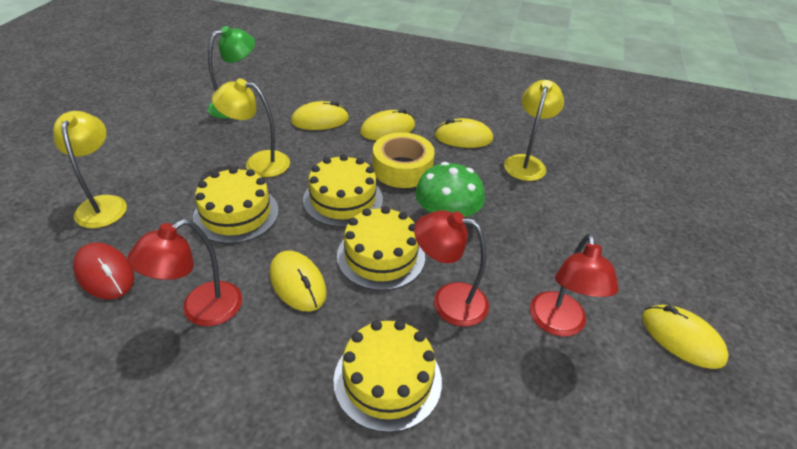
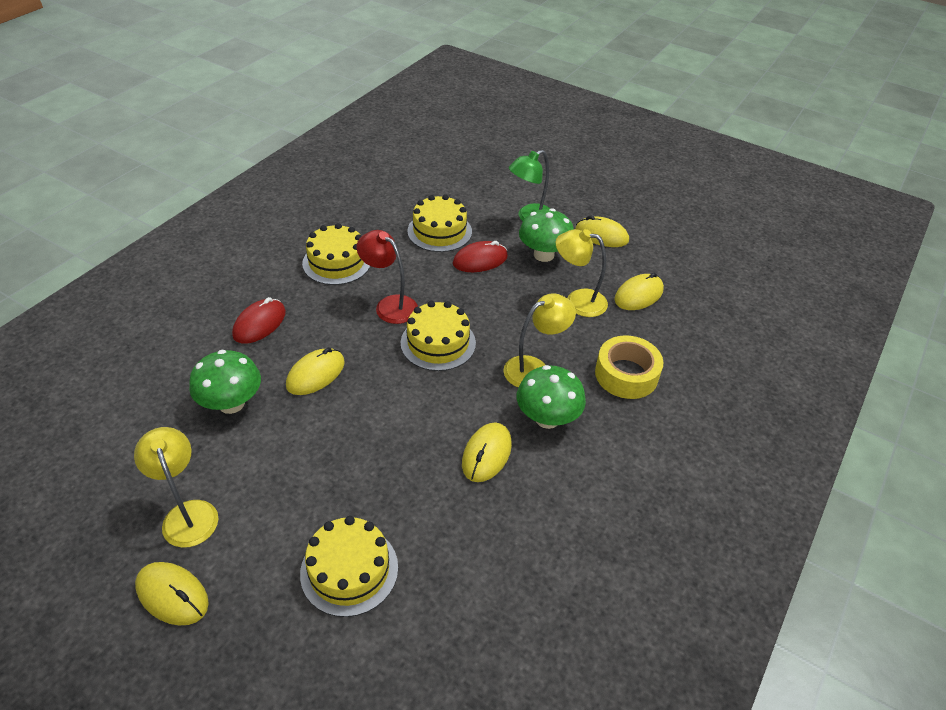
green mushroom: [415,162,485,217] = 1 -> [189,350,261,414] [517,365,586,429] [519,208,574,262] = 3
red lamp: [127,219,242,326] [414,210,489,327] [530,233,619,336] = 3 -> [357,230,418,324] = 1
red mouse: [73,243,134,299] = 1 -> [232,297,286,344] [453,241,508,272] = 2

